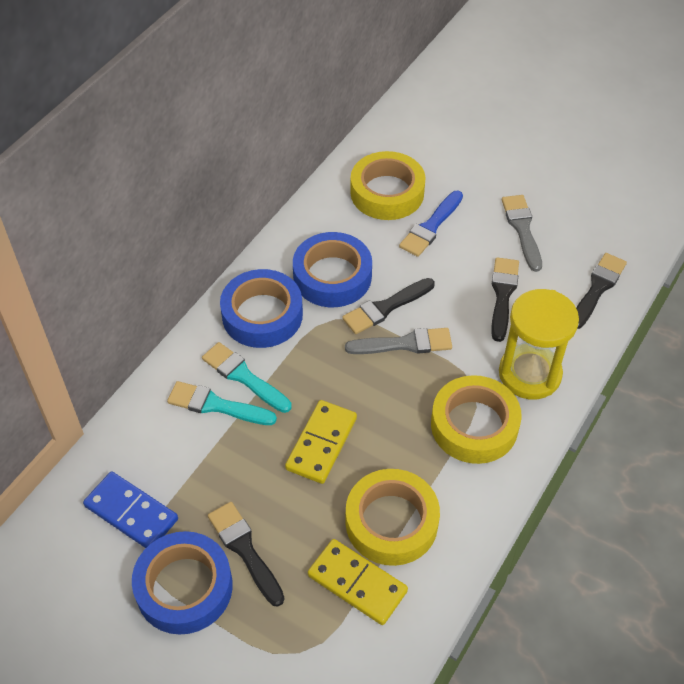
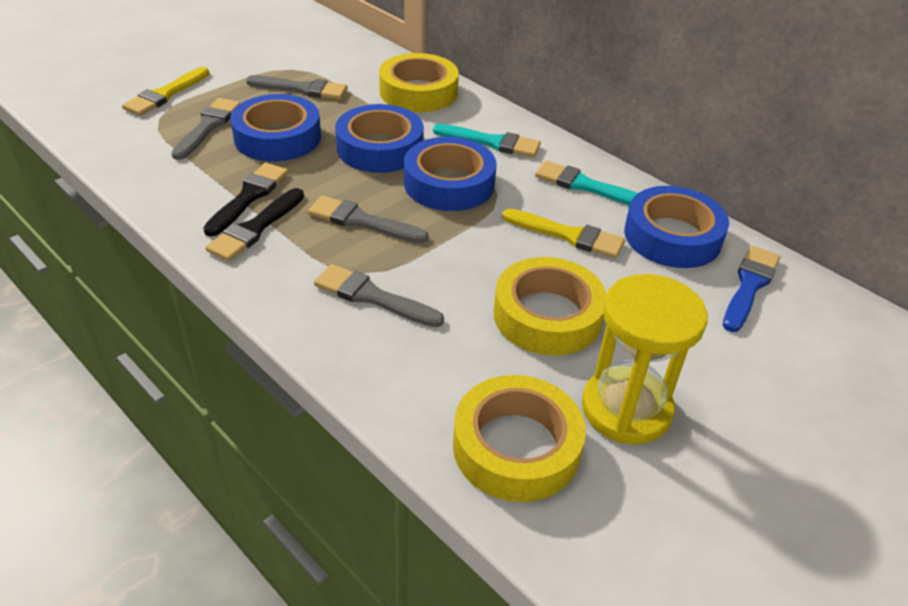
black brush: [208,502,284,607] [342,278,435,334] [491,257,519,342] [576,253,627,329] = 4 -> [203,163,288,236] [205,188,304,261] = 2
blue domino: [83,472,178,548] = 1 -> none = 0
blue tape: [132,531,233,635] [220,269,303,348] [293,232,372,307] = 3 -> [230,94,321,161] [335,104,424,173] [404,137,497,211] [624,186,729,268] = 4
grey brush: [345,328,452,354] [502,195,542,272] = 2 -> [171,98,240,160] [246,75,347,100] [308,196,429,243] [314,264,444,327] = 4
yellow brush: none = 0 -> [122,67,209,116] [502,209,625,258] = 2
yellow domino: [285,400,357,484] [308,539,408,625] = 2 -> none = 0

